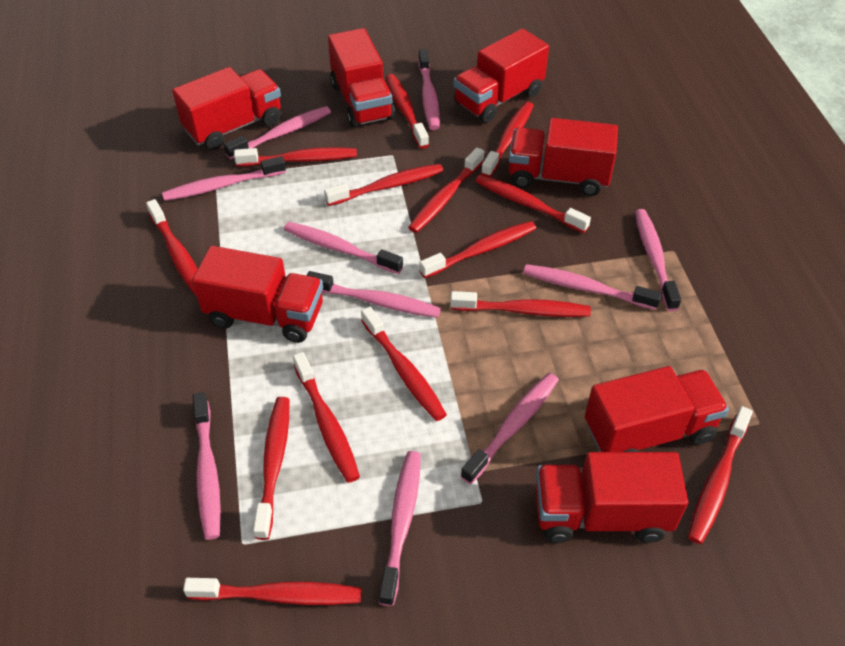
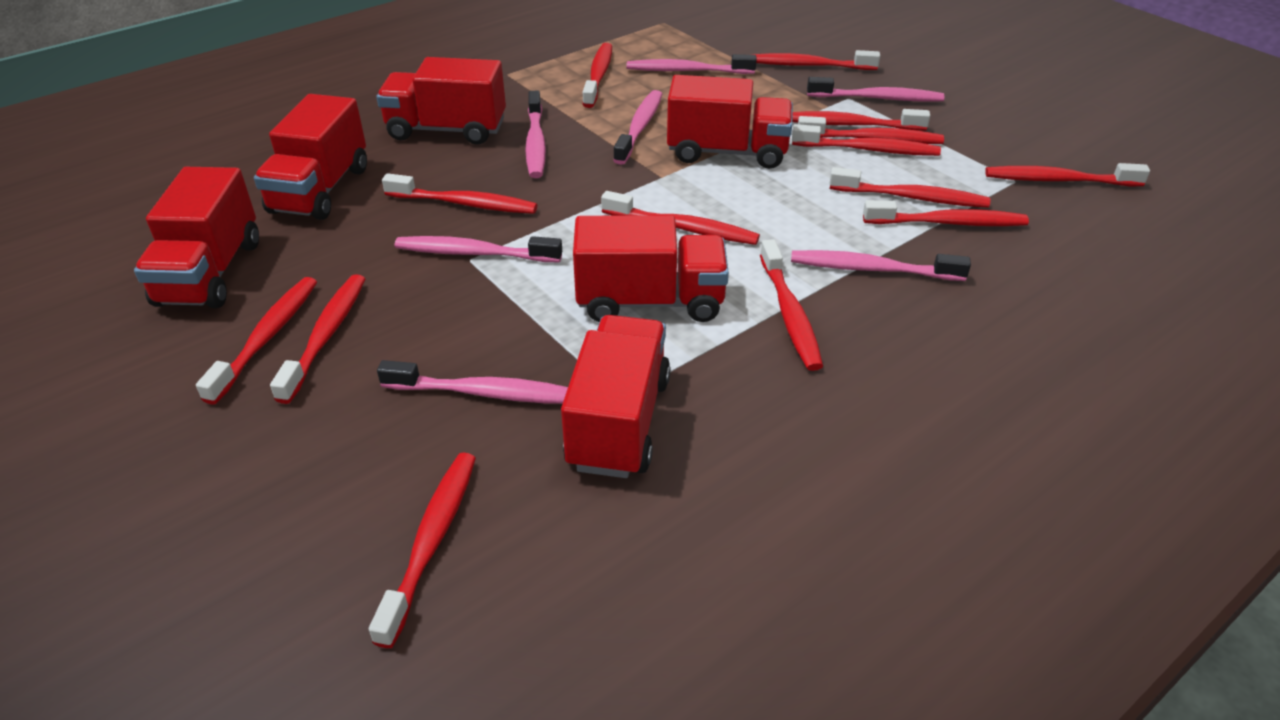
pink toothbrush: [162,156,286,201] [193,392,221,540] [224,106,331,159] [284,222,403,274] [307,271,441,318] [379,451,421,606] [418,49,440,130] [461,373,559,484] [523,264,662,310] [635,209,681,311] = 10 -> [377,360,568,404] [395,236,562,262] [525,91,546,178] [613,90,662,165] [626,54,757,74] [791,250,971,281] [807,77,944,102] = 7
red truck: [172,67,281,150] [192,246,323,343] [328,28,395,128] [453,28,549,123] [509,118,618,196] [535,452,688,543] [585,366,729,452] = 7 -> [134,167,259,308] [254,94,367,220] [376,57,506,145] [561,315,670,478] [573,215,729,322] [667,75,793,169] = 6

